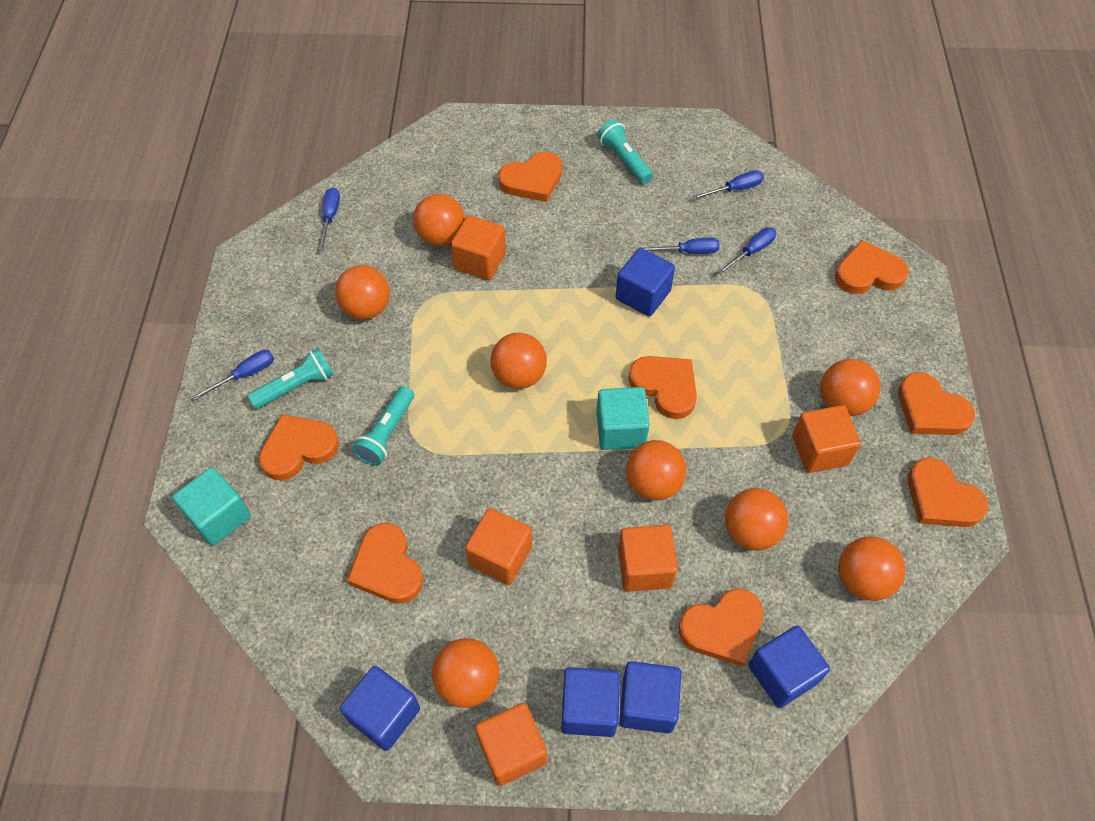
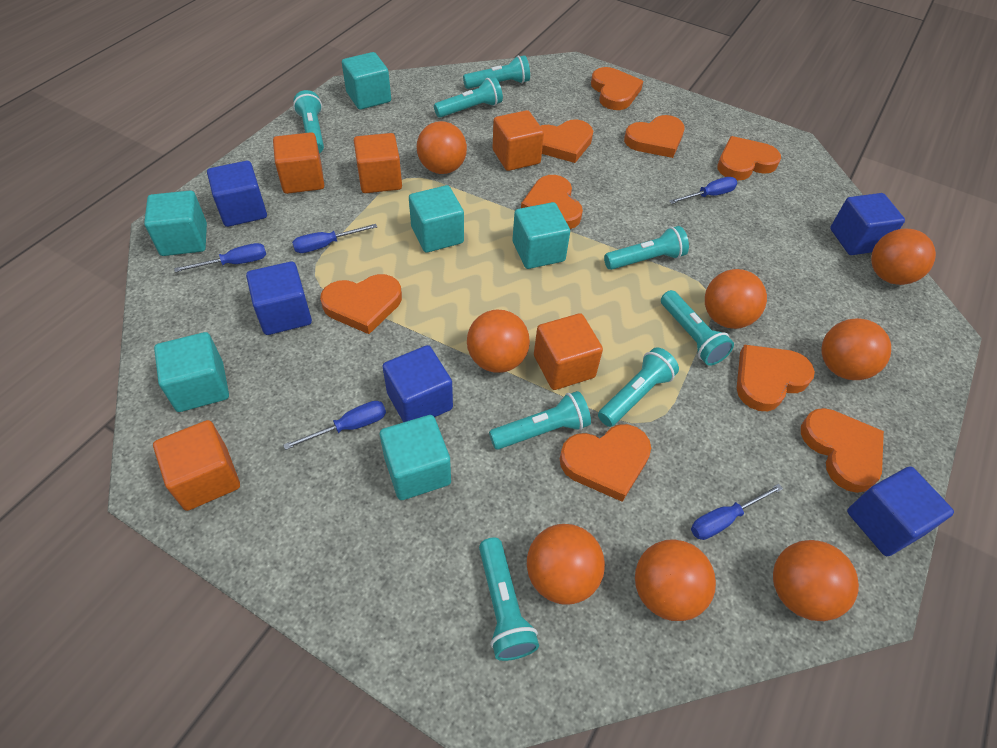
orange heart: [259,414,339,480] [347,523,423,604] [498,152,562,202] [628,356,697,419] [678,588,764,667] [835,240,909,294] [898,372,975,435] [908,457,988,527] = 8 -> [320,274,402,334] [521,175,583,229] [541,120,593,163] [560,424,651,502] [591,67,643,110] [624,115,685,158] [717,136,781,180] [737,345,815,411] [801,408,884,493] = 9
turquoise cube: [172,467,251,546] [596,387,650,450] = 2 -> [144,191,207,256] [154,332,229,412] [342,52,391,110] [380,415,451,500] [409,185,464,253] [513,202,570,269] = 6
turquoise flashlight: [248,348,334,409] [352,386,414,466] [597,119,653,184] = 3 -> [293,90,324,153] [434,77,503,118] [463,55,530,89] [479,538,539,661] [489,391,591,450] [598,347,679,427] [604,226,689,270] [661,290,734,366] = 8

